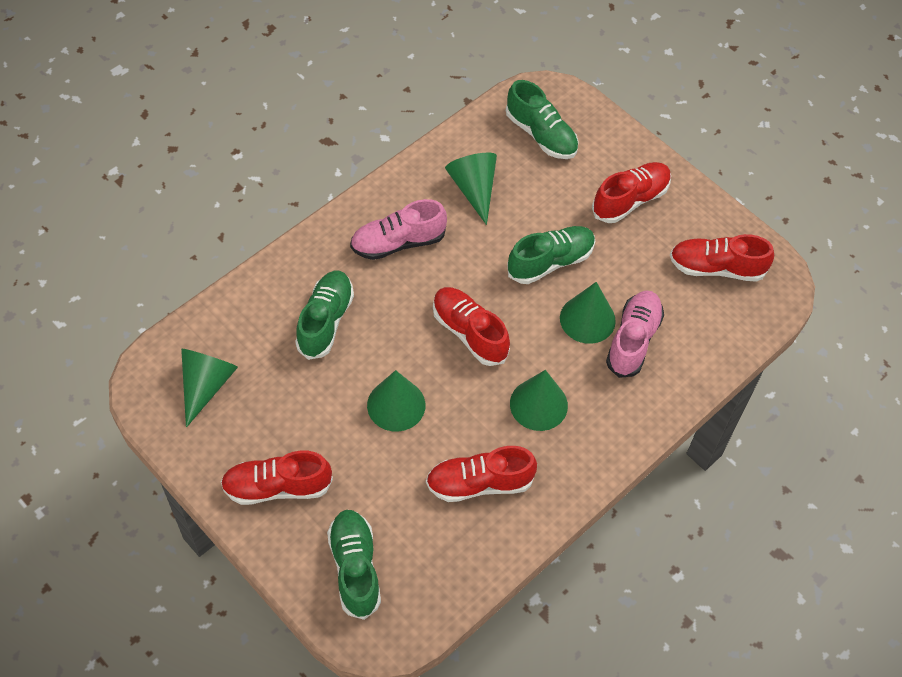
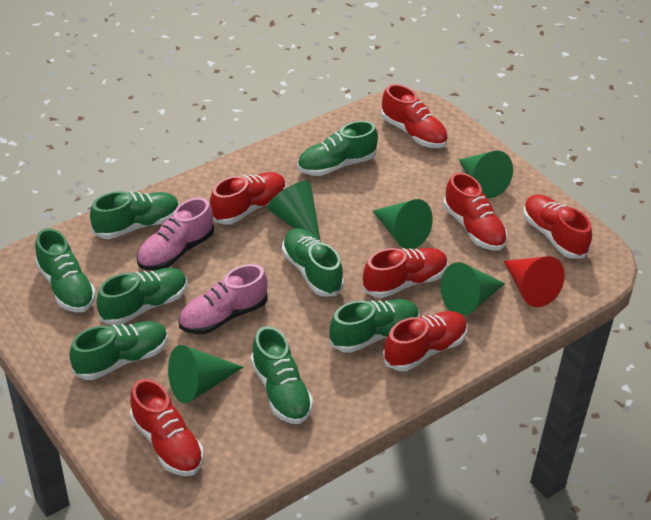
green shoe: [295,271,354,360] [327,510,381,620] [506,80,579,159] [507,226,595,284] = 4 -> [35,228,96,312] [69,321,168,380] [90,191,179,239] [96,268,187,325] [251,326,313,424] [282,228,344,296] [298,121,378,176] [329,299,419,353] = 8
red cone: none = 0 -> [504,256,565,307] = 1
red shoe: [221,450,333,505] [426,446,537,502] [433,287,510,366] [592,162,671,223] [670,234,774,282] = 5 -> [130,379,204,476] [210,172,286,225] [363,248,448,298] [381,84,448,148] [383,311,468,371] [443,172,508,251] [523,194,592,259] = 7

